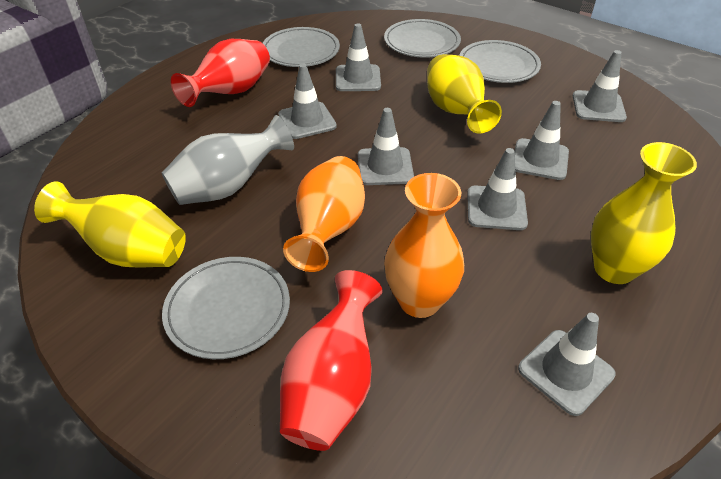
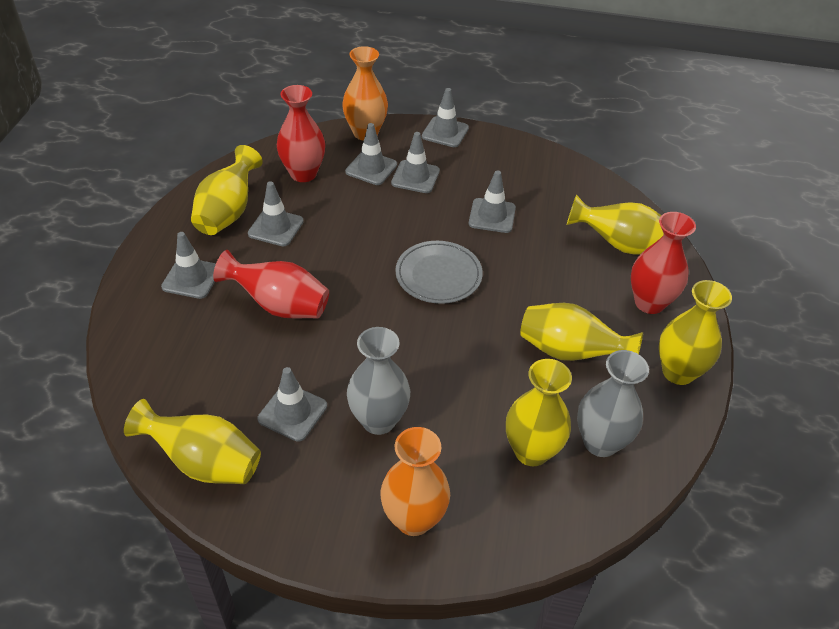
grey plate: [162,257,290,359] [263,27,340,67] [384,19,461,58] [459,40,541,83] = 4 -> [395,241,483,304] = 1
grey vase: [161,115,294,205] = 1 -> [347,327,410,435] [577,350,649,457] = 2
red vase: [171,39,270,107] [280,270,382,451] = 2 -> [213,250,329,319] [277,85,325,182] [631,212,696,314] = 3
yellow vase: [34,181,186,268] [427,54,502,134] [591,142,697,284] = 3 -> [124,399,261,484] [191,145,263,235] [506,359,572,466] [520,303,643,361] [567,195,664,254] [659,280,732,385] = 6

